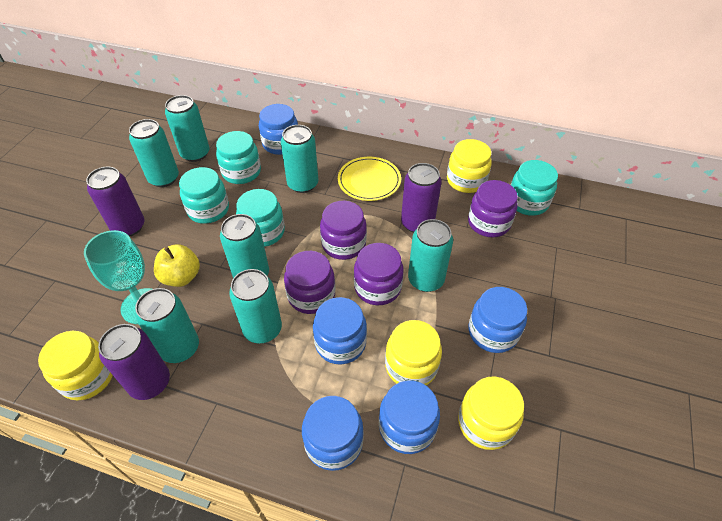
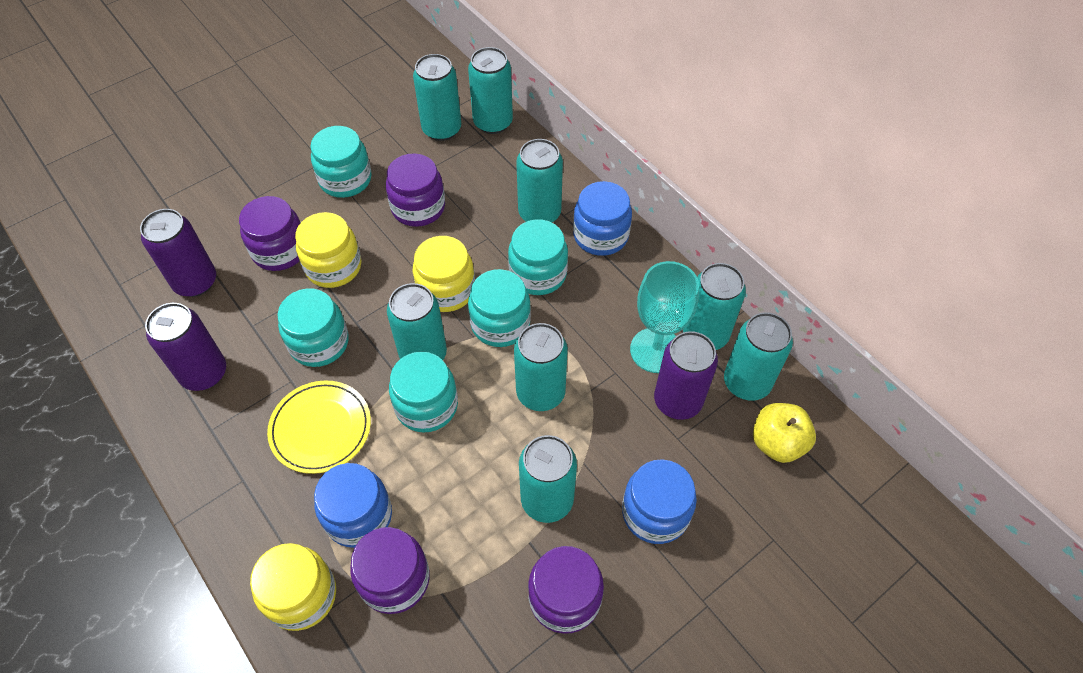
blue jar: [259,104,298,155] [302,396,364,471] [313,297,367,364] [379,381,440,454] [469,287,527,353] = 5 -> [314,463,392,548] [573,181,632,256] [622,459,697,544] = 3
turquoise can: [129,119,179,187] [135,288,199,363] [165,95,209,162] [220,214,269,278] [229,269,282,343] [281,125,318,193] [408,219,453,292] = 7 -> [387,283,447,360] [413,54,461,141] [468,47,513,134] [514,323,568,411] [516,139,563,222] [519,435,577,523] [683,263,746,350] [724,312,793,401] = 8
turquoise jar: [179,167,229,224] [216,131,261,184] [236,189,285,247] [511,160,558,216] = 4 -> [277,288,349,367] [310,126,371,198] [389,352,458,433] [468,269,531,347] [508,219,568,295] = 5
yellow jar: [38,331,113,401] [385,320,442,386] [447,139,492,193] [458,377,524,450] = 4 -> [250,543,336,631] [295,212,361,288] [413,236,475,312] = 3

